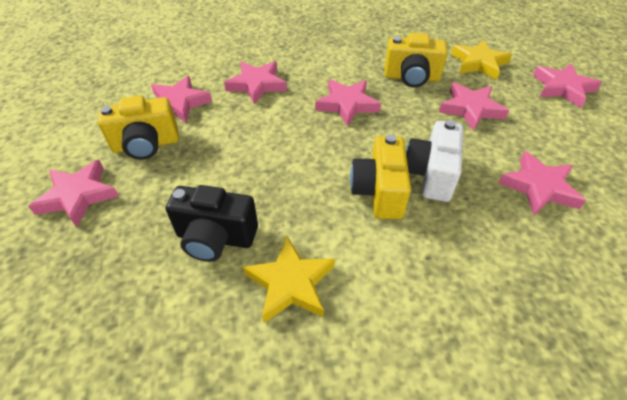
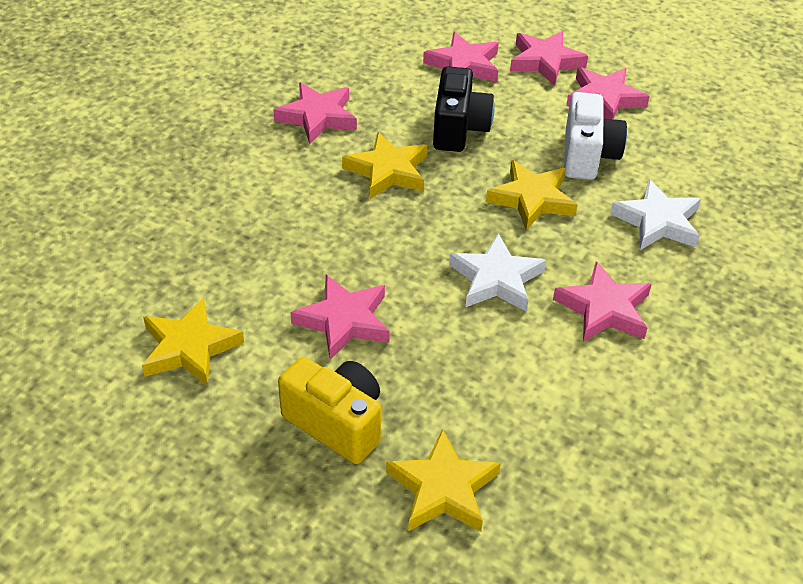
pink star: [28,160,119,227] [151,76,212,123] [224,62,287,105] [315,79,381,126] [439,82,509,131] [498,151,586,215] [533,63,602,108] = 7 -> [274,83,357,144] [291,275,390,360] [423,32,499,82] [510,31,588,86] [553,261,652,342] [566,67,650,119] = 6
white star: none = 0 -> [449,233,546,312] [610,179,701,250] = 2
yellow camera: [98,95,179,160] [350,134,411,219] [385,33,448,87] = 3 -> [278,357,381,464] = 1
yellow star: [243,236,335,323] [451,40,512,80] = 2 -> [142,298,244,386] [342,132,427,199] [386,429,501,532] [486,160,577,231] = 4

